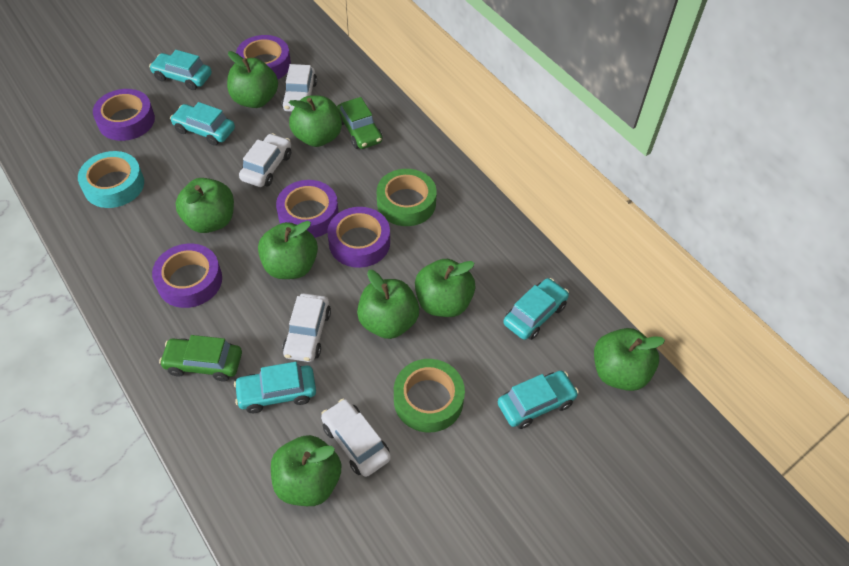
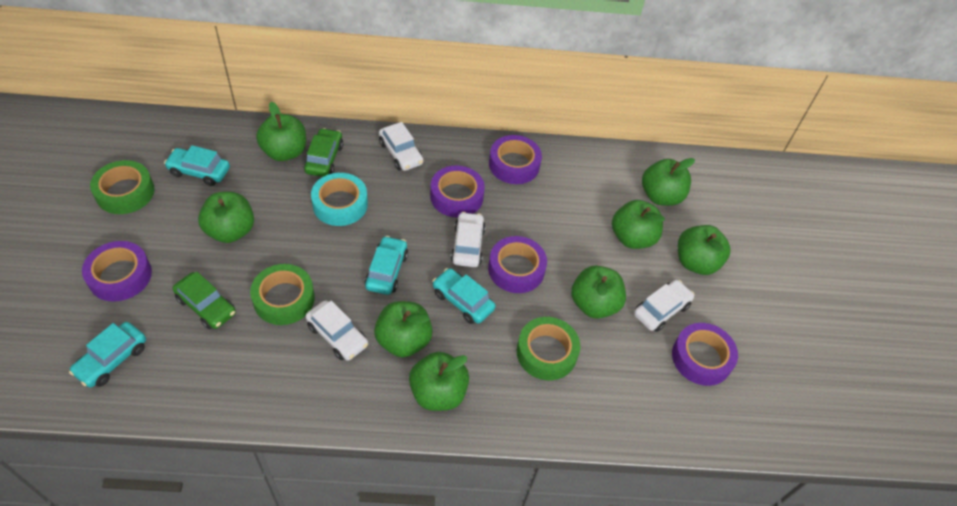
green tape: [377,169,437,226] [394,359,465,432] = 2 -> [90,160,155,214] [250,264,315,325] [517,317,580,380] = 3
turquoise car: [149,50,212,90] [170,102,235,146] [234,362,316,413] [498,371,579,429] [503,278,569,340] = 5 -> [69,322,146,388] [164,145,230,186] [364,236,408,295] [432,268,496,324] = 4

